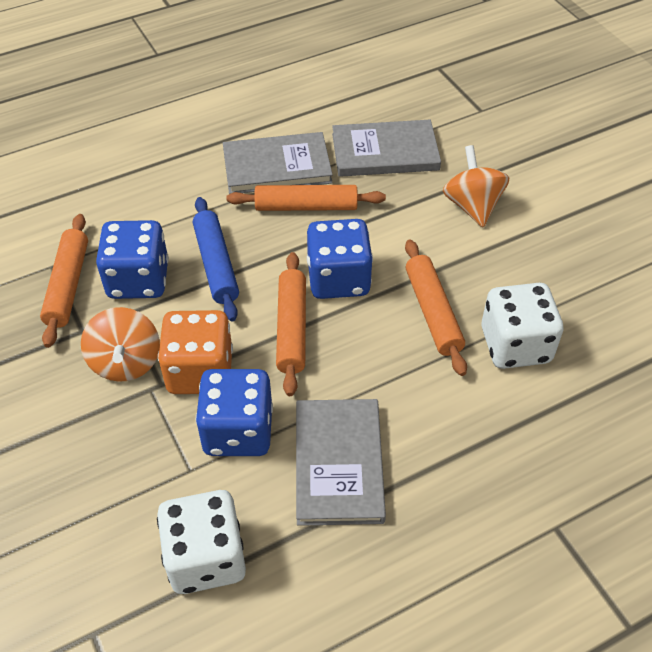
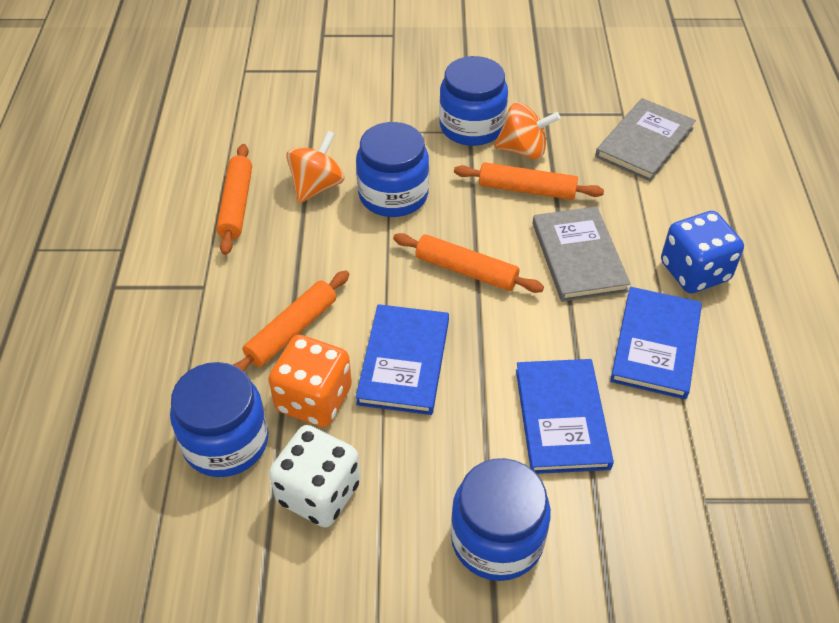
blue book: none = 0 -> [356,304,449,415] [516,359,614,474] [610,287,702,399] = 3
blue dice: [96,220,169,299] [196,369,273,456] [307,219,373,299] = 3 -> [661,211,744,293] = 1
blue jar: none = 0 -> [170,362,268,477] [356,122,429,217] [439,56,508,146] [451,458,551,581] = 4
blue rolling pin: [193,197,239,321] = 1 -> none = 0
grey book: [223,132,333,194] [296,399,386,526] [332,120,441,177] = 3 -> [532,206,631,302] [595,98,696,182] = 2
white dice: [157,490,246,594] [481,283,563,369] = 2 -> [269,425,361,527] = 1

